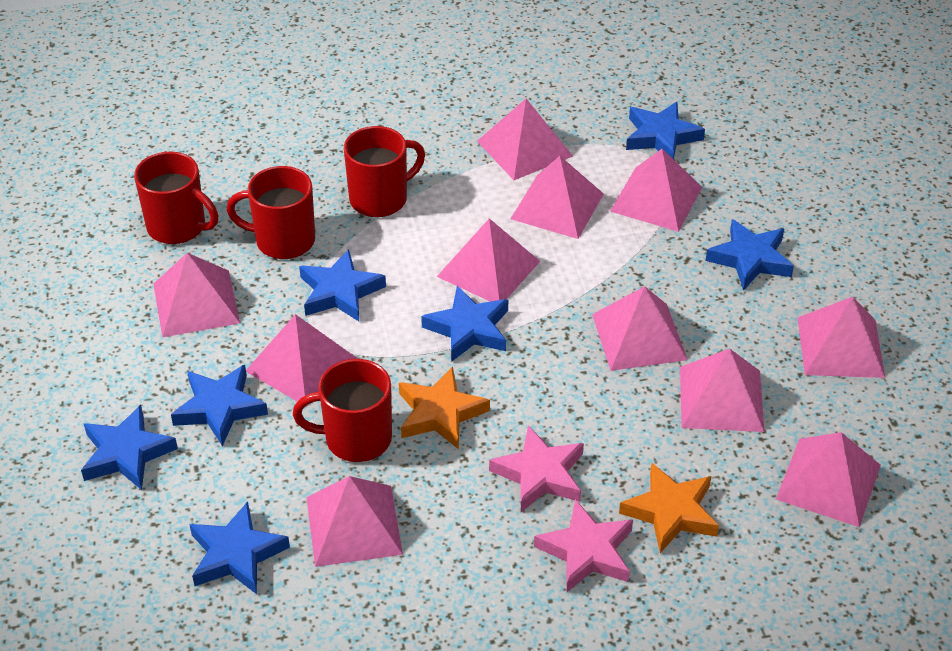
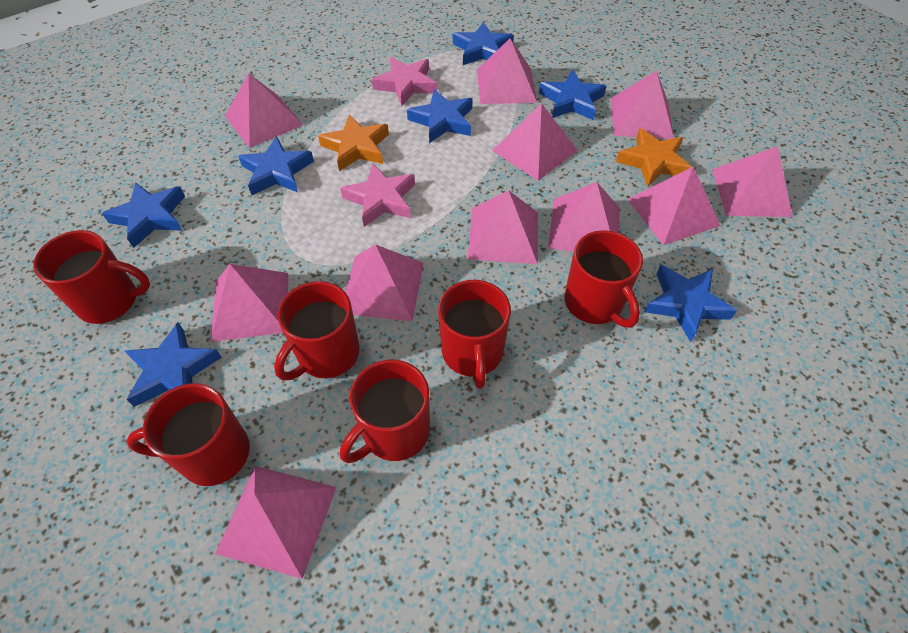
red mug: [134,152,218,244] [227,166,315,259] [293,359,392,462] [344,126,425,217] = 4 -> [33,230,150,324] [126,383,250,486] [274,281,360,381] [340,360,430,463] [438,280,511,389] [564,230,643,328] = 6

